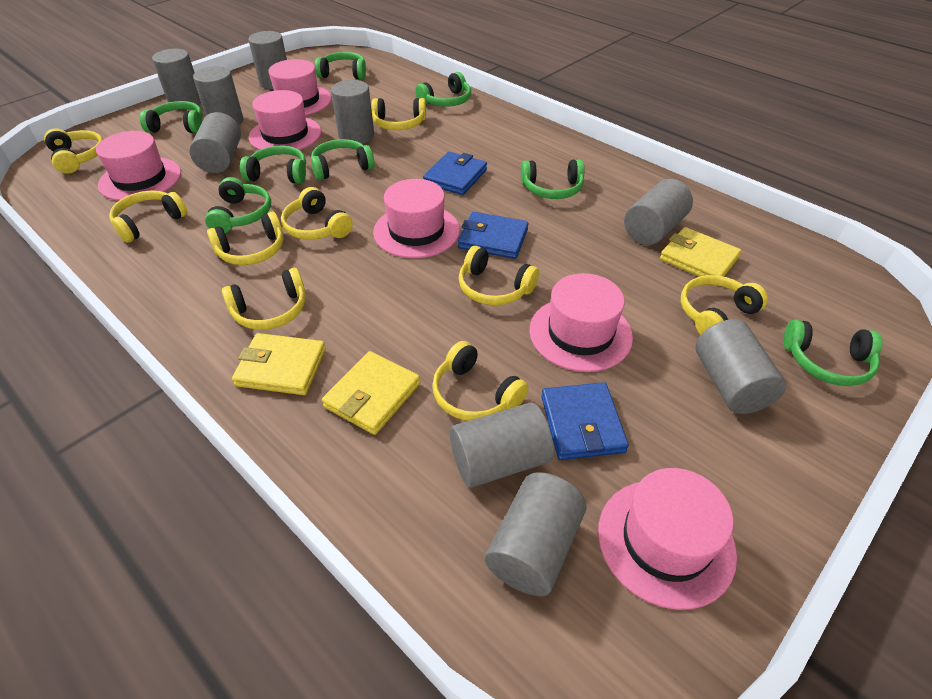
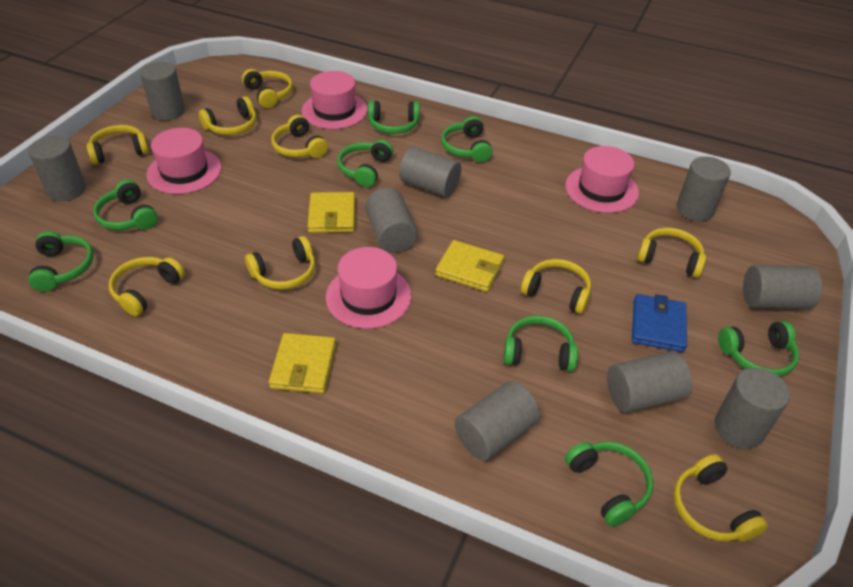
blue wallet: [423,152,487,195] [458,212,529,259] [541,382,629,460] = 3 -> [632,294,687,352] = 1
pink hat: [96,131,181,201] [249,90,321,150] [268,59,331,115] [373,179,460,258] [529,273,633,372] [598,468,737,610] = 6 -> [147,128,222,194] [302,71,367,129] [326,247,412,329] [565,146,639,213] = 4

